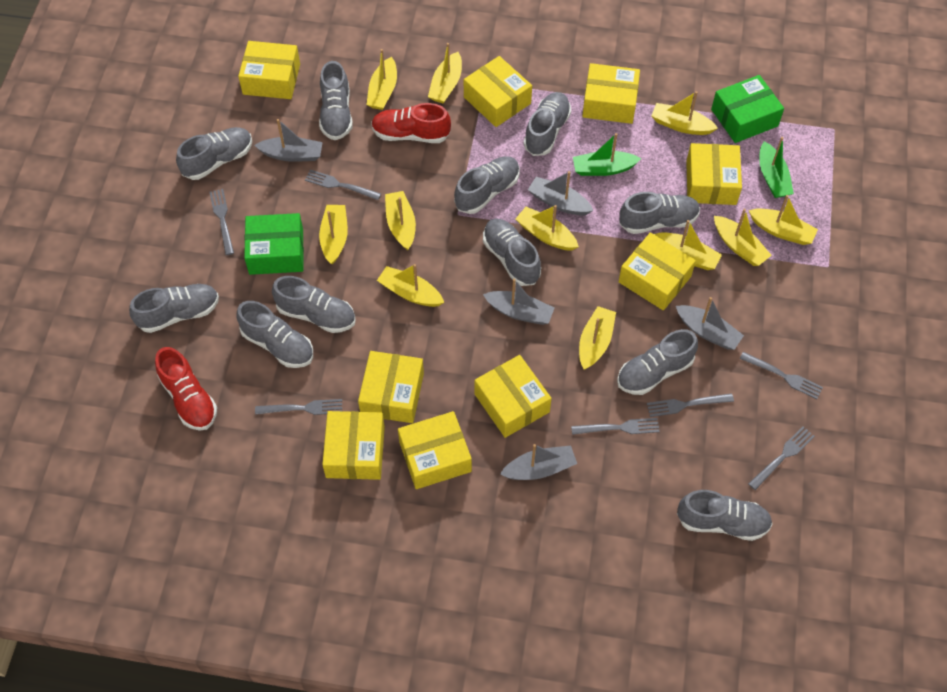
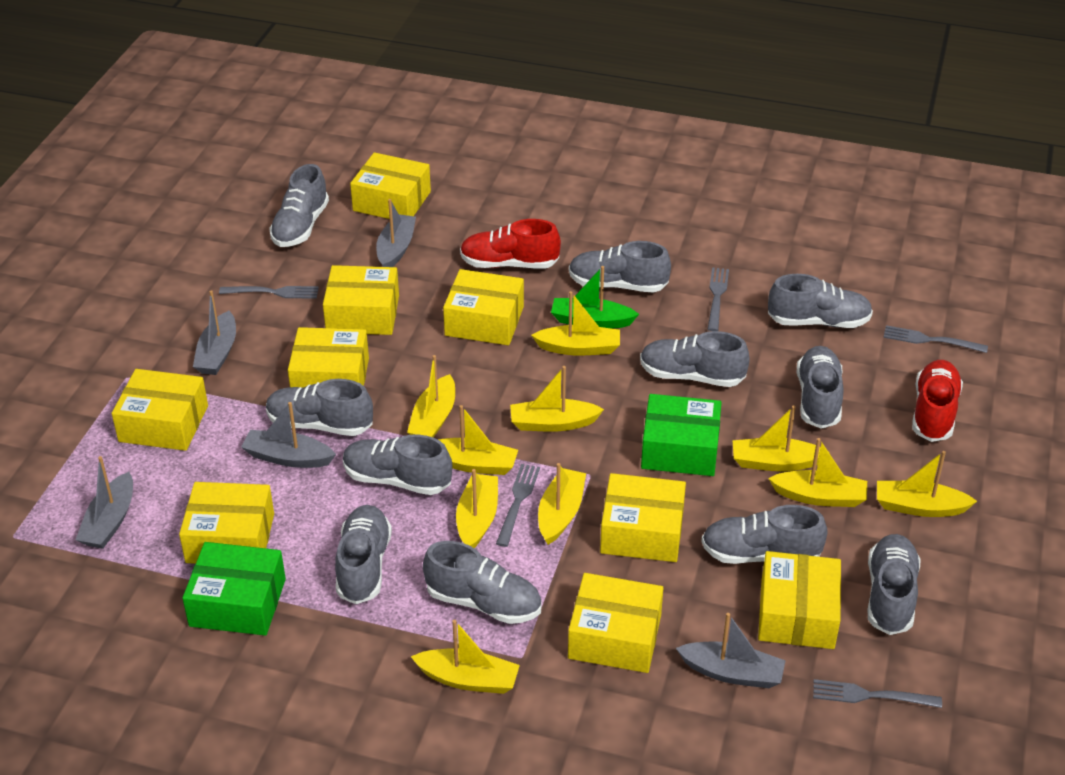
green boat: [573,133,641,176] [759,137,794,198] = 2 -> [551,266,639,329] = 1
grey fork: [210,189,234,255] [255,399,342,415] [305,170,381,200] [571,418,660,435] [647,393,734,417] [740,352,823,399] [748,426,815,490] = 7 -> [219,286,319,299] [496,464,540,547] [708,267,729,331] [813,679,942,708] [883,325,988,353] = 5
yellow boat: [319,205,348,265] [366,49,397,110] [377,264,444,307] [385,191,416,250] [428,43,462,104] [516,205,579,250] [579,306,616,370] [651,91,718,135] [654,220,722,270] [714,209,772,266] [749,195,818,245] = 11 -> [407,355,455,438] [411,620,520,694] [438,405,518,475] [456,469,498,548] [510,366,604,432] [531,291,620,355] [538,463,586,545] [733,406,821,471] [768,438,867,507] [877,451,977,517] = 10

